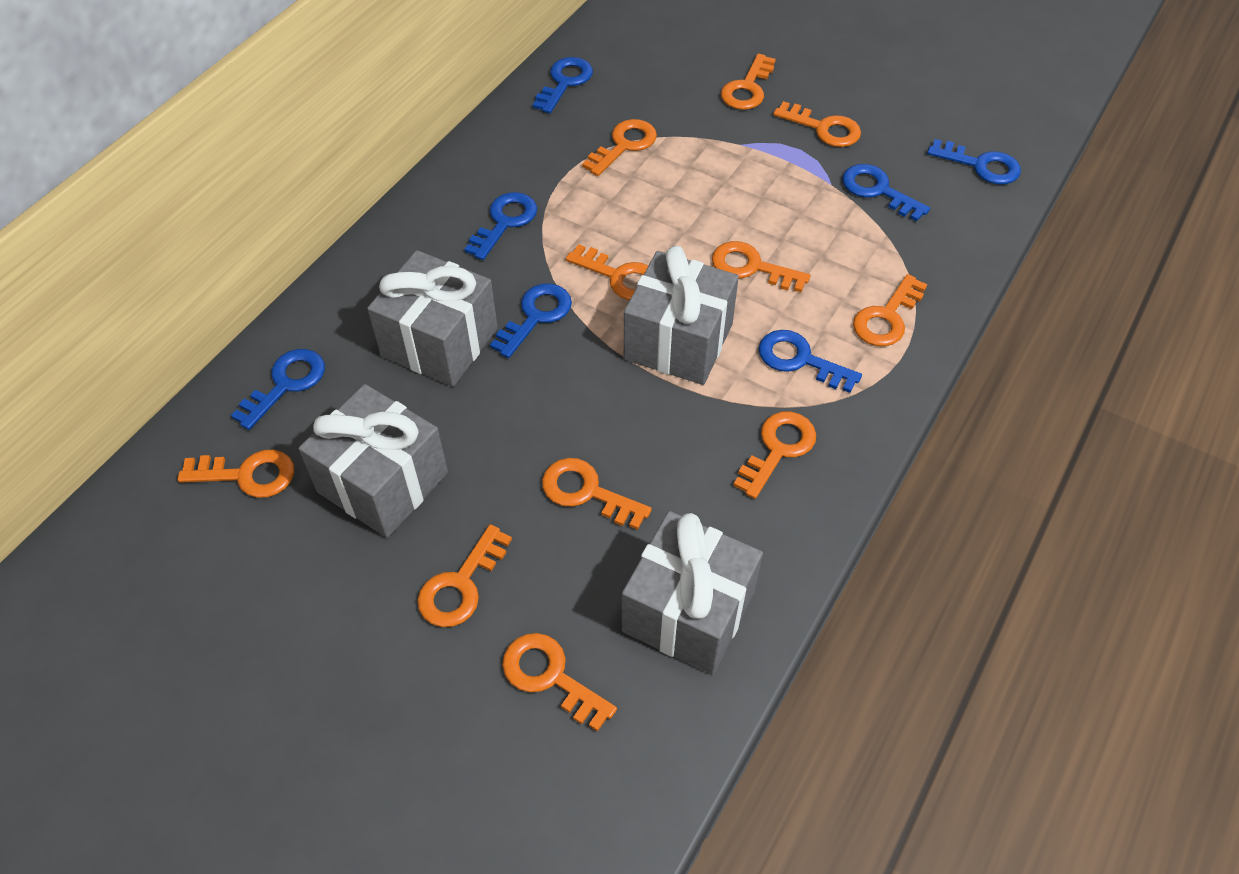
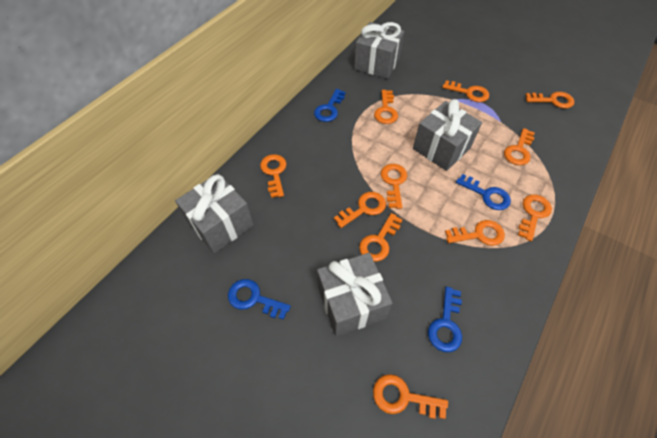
blue key: [231,349,325,430] [464,192,537,260] [490,284,572,358] [533,57,593,113] [759,330,862,393] [842,164,930,222] [927,139,1021,184] = 7 -> [228,279,291,320] [314,89,346,122] [428,287,462,352] [456,174,511,210] = 4

